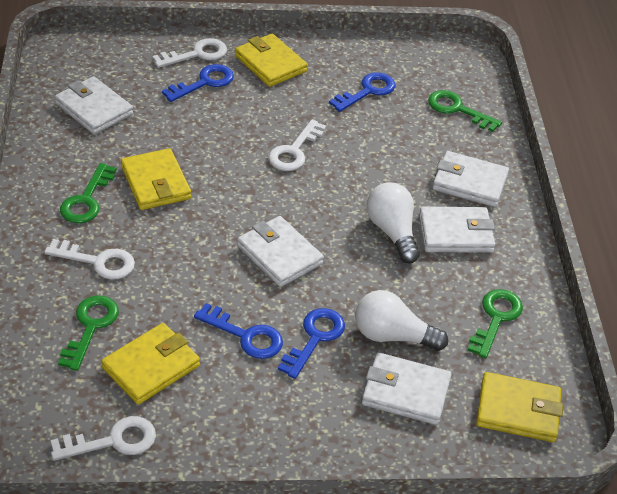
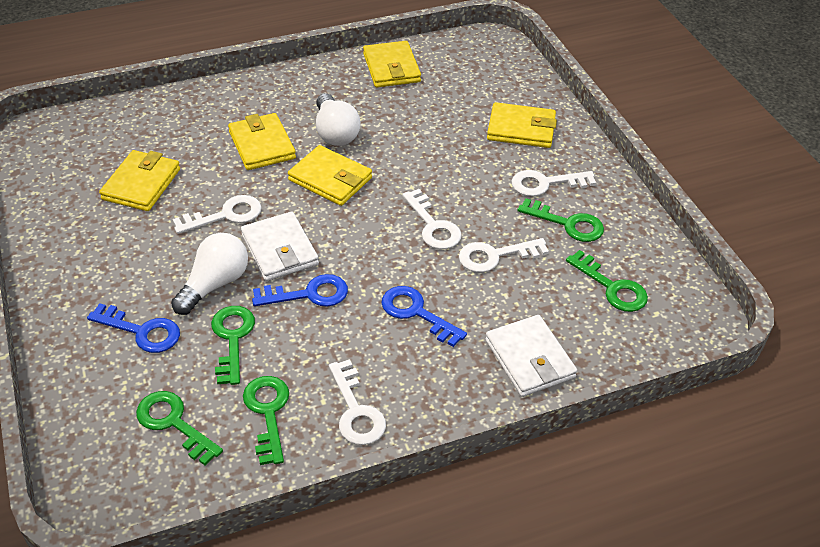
blue key: [162,64,234,102] [194,303,283,359] [278,308,345,379] [329,73,395,112] = 4 -> [87,303,180,353] [252,274,348,307] [381,286,467,347] = 3
green key: [58,295,119,371] [60,163,117,223] [428,90,502,132] [467,289,523,358] = 4 -> [136,391,223,465] [211,306,255,385] [243,376,289,465] [517,198,604,242] [566,250,648,312] = 5
white key: [44,239,135,280] [51,416,156,461] [152,38,227,68] [269,119,326,171] = 4 -> [173,195,262,234] [329,359,386,445] [402,189,462,249] [459,238,549,272] [512,170,596,196] = 5
white wallet: [55,76,133,134] [237,216,324,287] [362,353,452,425] [419,207,495,253] [432,151,509,207] = 5 -> [241,212,319,281] [485,315,577,397] = 2
yellow wallet: [101,323,200,405] [121,148,191,210] [235,34,308,87] [476,372,563,442] = 4 -> [99,150,180,211] [228,113,296,170] [288,145,372,206] [363,41,421,88] [487,102,557,148] = 5

